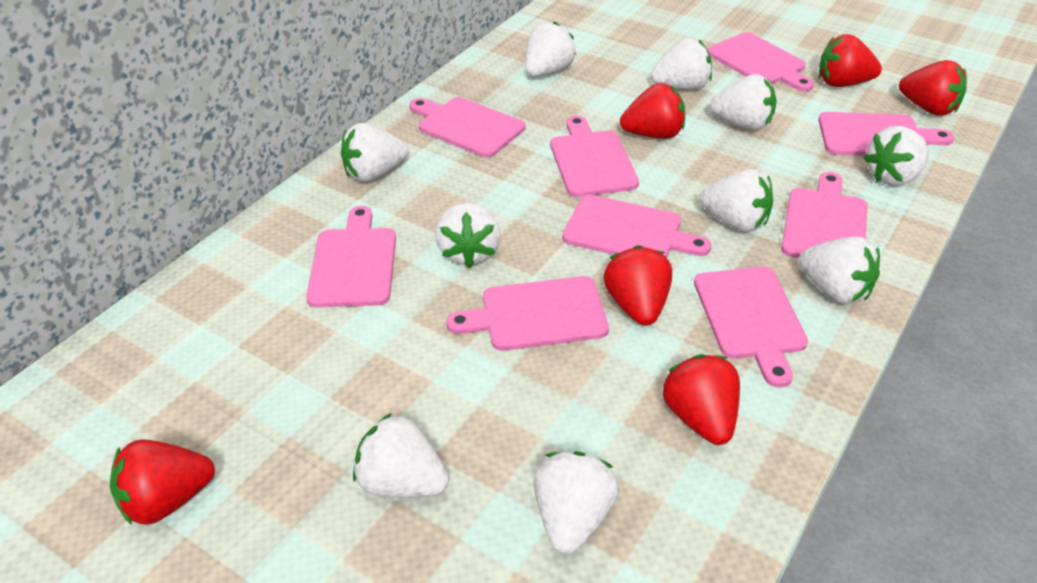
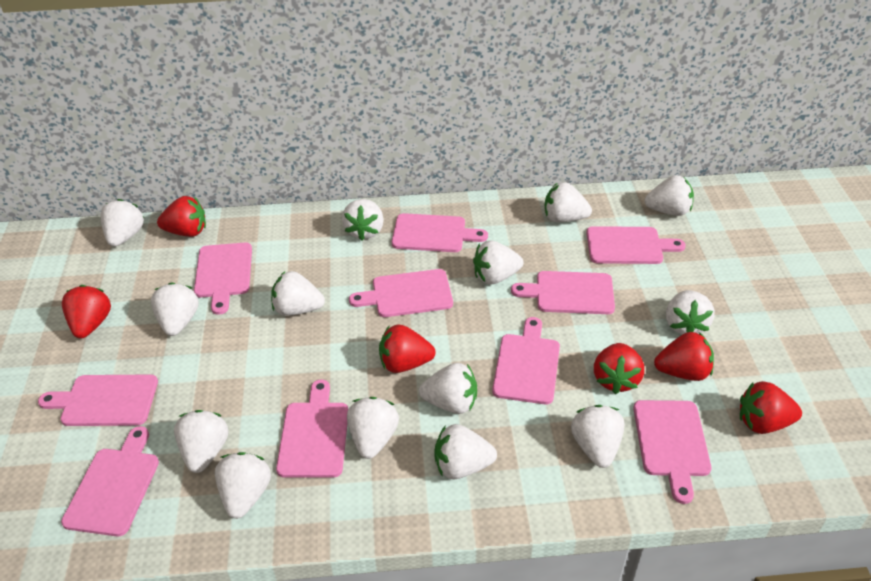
pink cutting board: [306,206,396,307] [409,97,525,157] [446,276,609,351] [550,116,639,197] [562,195,711,258] [694,267,808,387] [707,32,814,92] [781,172,868,258] [818,112,954,156] = 9 -> [38,374,158,426] [61,426,159,536] [194,243,252,315] [276,380,348,478] [349,269,453,317] [392,213,488,252] [492,317,560,404] [511,271,615,314] [586,226,686,264] [633,400,711,504] = 10
white strawberry: [341,123,408,182] [353,413,449,498] [435,202,501,268] [525,21,576,77] [534,451,619,554] [651,38,712,90] [700,169,773,232] [710,74,776,130] [799,237,880,304] [863,126,929,186] = 10 -> [101,199,144,247] [151,282,199,336] [174,410,229,473] [215,452,271,519] [271,271,325,316] [342,199,384,241] [347,397,399,459] [419,363,477,414] [435,424,497,479] [473,241,523,285] [545,182,592,222] [571,405,625,468] [645,175,694,216] [666,290,715,335] = 14

